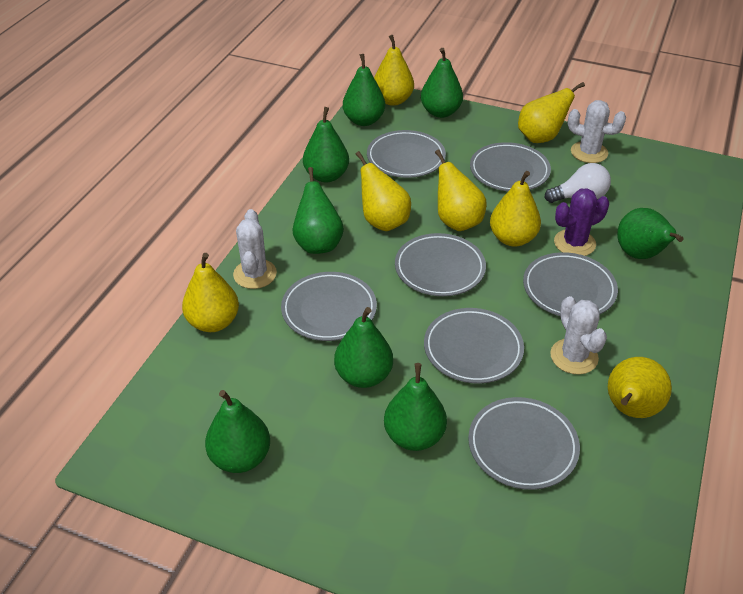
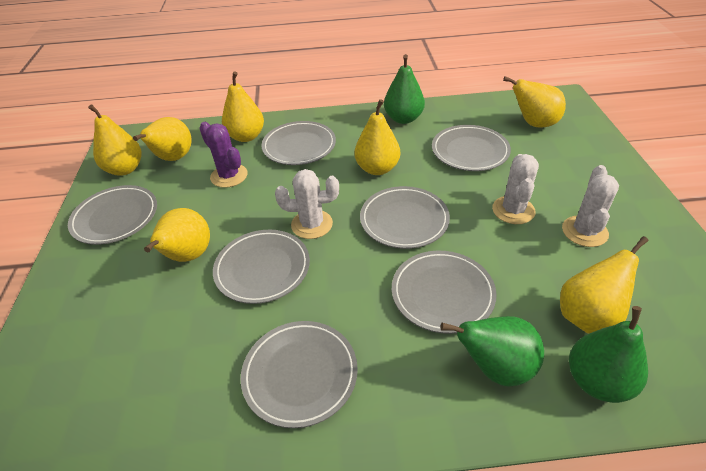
green pear: [205,390,270,473] [293,167,344,254] [303,107,349,183] [334,307,393,388] [343,54,385,126] [384,363,447,451] [421,48,463,118] [617,208,684,259] = 8 -> [384,54,425,124] [440,316,544,387] [569,306,648,403] = 3
white light bulb: [545,163,611,203] = 1 -> none = 0

